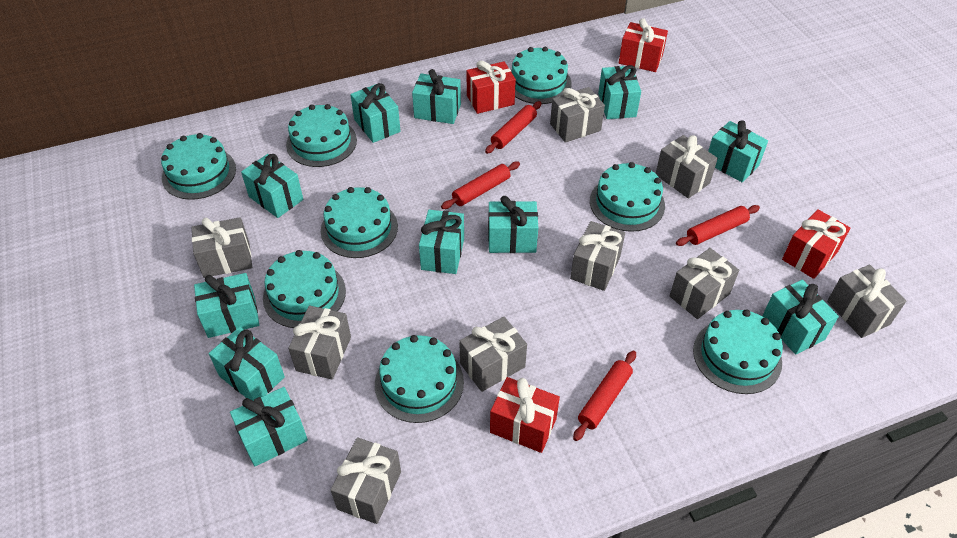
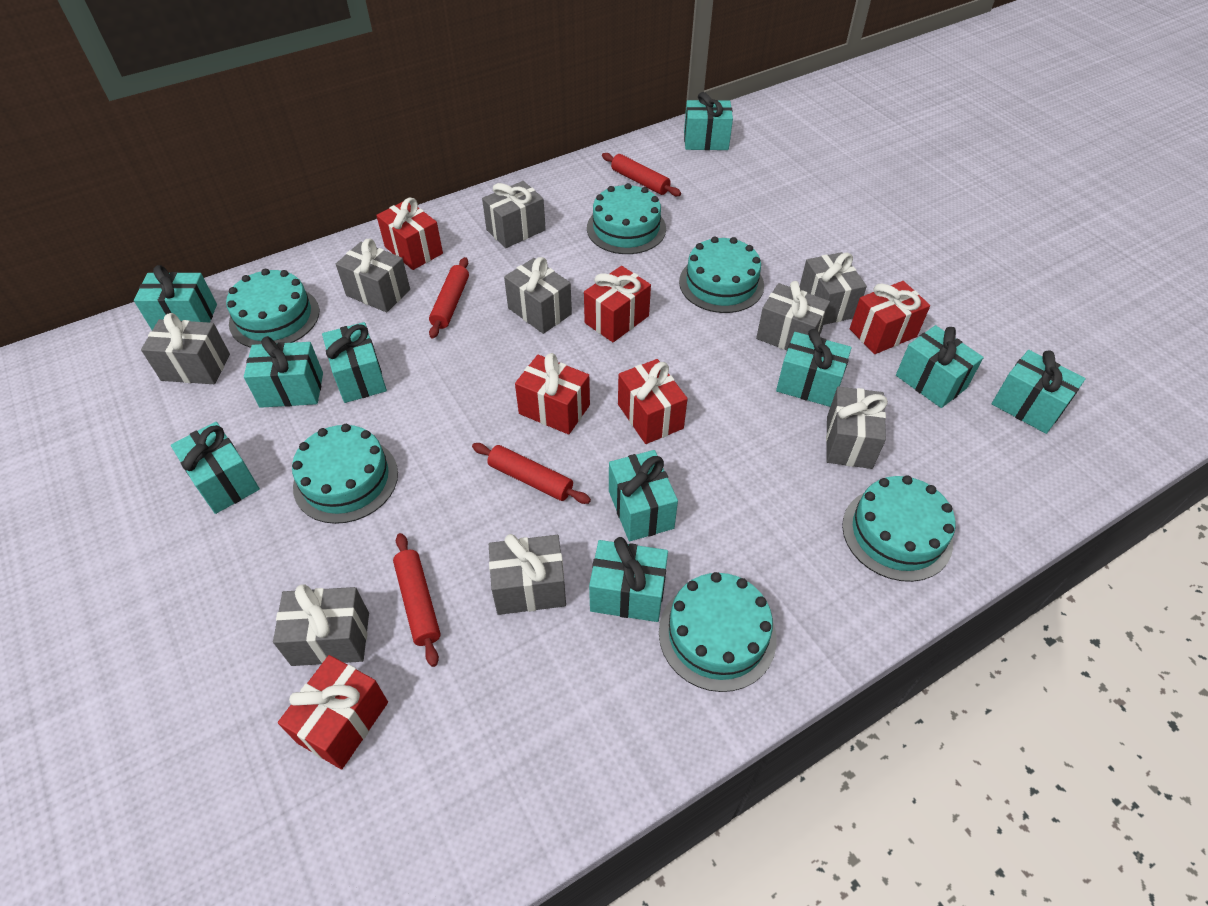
red gift: [466,60,516,114] [490,377,560,453] [619,18,668,72] [782,209,850,279] = 4 -> [278,655,388,769] [376,198,443,270] [515,353,590,435] [584,266,651,342] [618,359,688,444] [850,281,930,354] = 6
turquoise cake: [161,133,236,200] [263,250,346,328] [286,104,357,167] [321,187,398,258] [375,335,464,423] [511,47,571,104] [590,162,665,232] [693,310,783,394] = 8 -> [226,269,319,348] [292,424,398,524] [587,183,666,254] [659,572,776,692] [679,237,764,313] [842,475,955,582] = 6
turquoise gift: [194,273,259,338] [209,327,285,401] [230,387,308,466] [241,154,303,218] [350,83,400,143] [412,69,461,124] [419,210,464,274] [488,196,538,253] [598,65,641,119] [708,120,768,183] [762,280,839,355] = 11 -> [134,265,217,330] [171,422,260,514] [244,336,323,408] [322,322,387,403] [589,537,668,622] [609,450,678,541] [684,92,733,150] [776,329,852,407] [896,325,984,408] [992,350,1086,434] = 10

